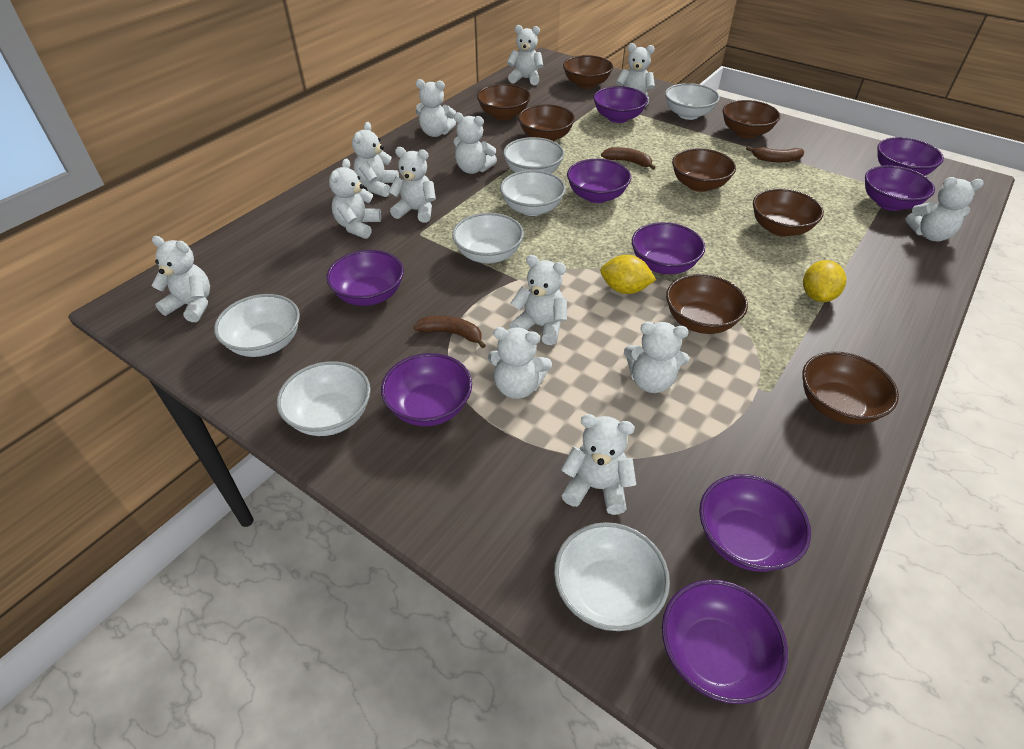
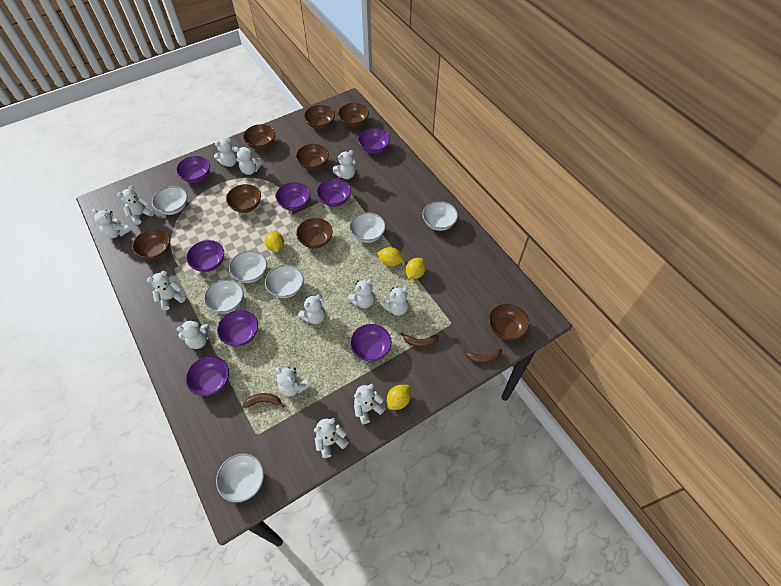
purple bowl: [326,250,404,306] [381,353,472,426] [567,159,631,203] [593,86,648,123] [632,222,705,274] [662,579,788,704] [699,474,811,572] [865,165,935,211] [877,137,944,176] = 9 -> [176,156,210,183] [186,240,224,272] [186,356,229,396] [217,310,258,346] [276,182,310,211] [317,179,351,207] [350,324,392,362] [358,128,390,154] = 8
yellow lemon: [600,255,656,294] [803,260,846,302] = 2 -> [265,231,284,252] [377,247,403,266] [387,385,411,410] [406,258,426,279] = 4

